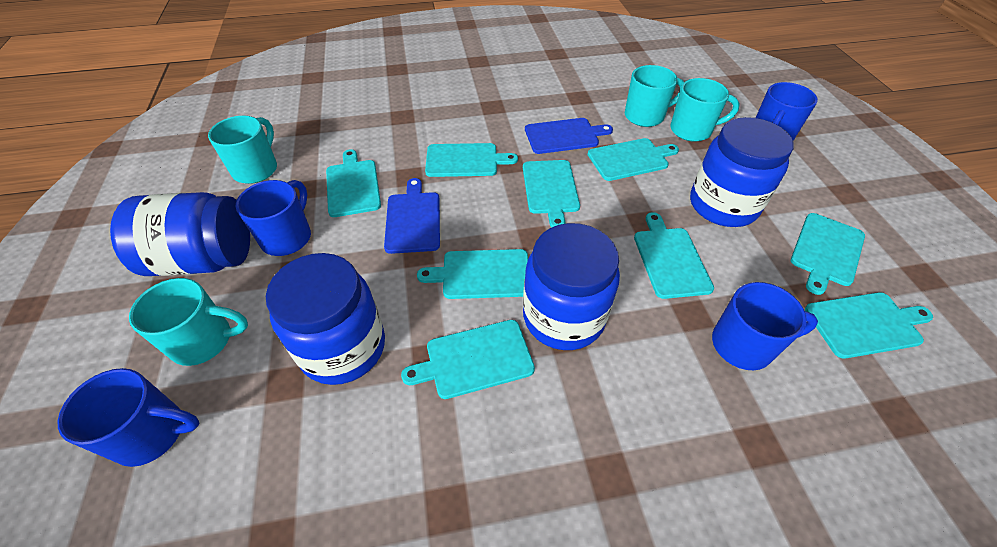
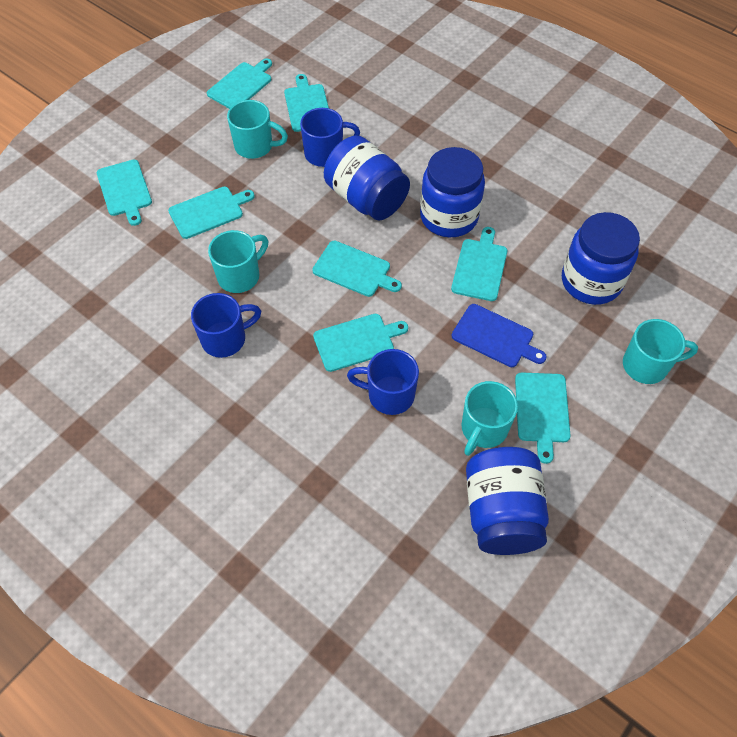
blue cutting board: [384,178,440,254] [525,118,613,154] = 2 -> [451,304,547,367] = 1
blue mug: [57,368,199,467] [236,180,311,256] [712,282,818,370] [756,82,818,141] = 4 -> [191,293,261,358] [300,108,360,167] [347,349,419,415] = 3
turquoise cutting board: [326,149,381,217] [401,320,535,399] [417,249,528,299] [425,143,518,177] [523,160,580,228] [587,138,679,181] [634,212,714,299] [791,213,865,295] [805,292,933,359] = 9 -> [97,160,152,226] [168,187,255,239] [207,58,272,109] [284,74,329,132] [312,241,402,297] [313,314,408,372] [451,227,507,301] [515,372,571,464] = 8

